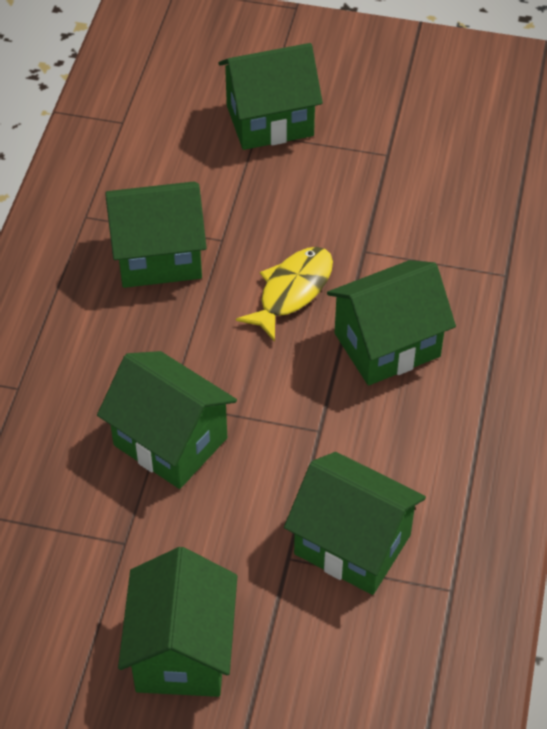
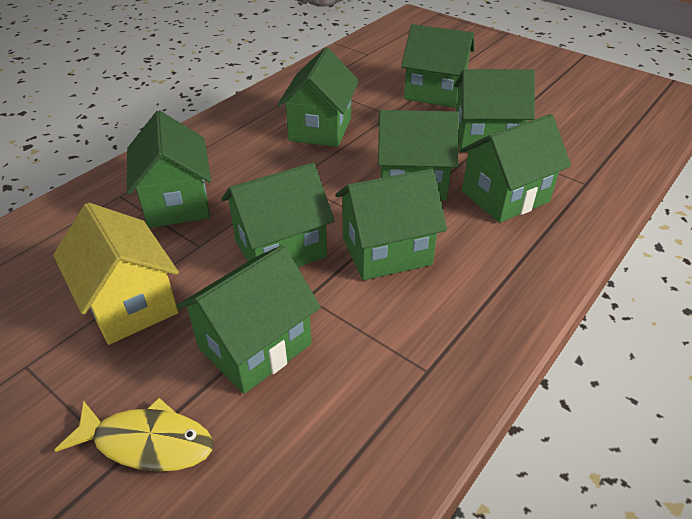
green house: [97,351,237,489] [105,181,207,288] [118,547,237,697] [218,43,323,150] [284,452,426,595] [327,260,456,386] = 6 -> [127,110,211,228] [176,245,321,394] [221,163,335,267] [277,47,359,147] [335,169,447,280] [378,110,459,200] [401,24,475,108] [454,69,535,152] [460,114,571,223] = 9
yellow house: none = 0 -> [53,203,179,345] = 1

